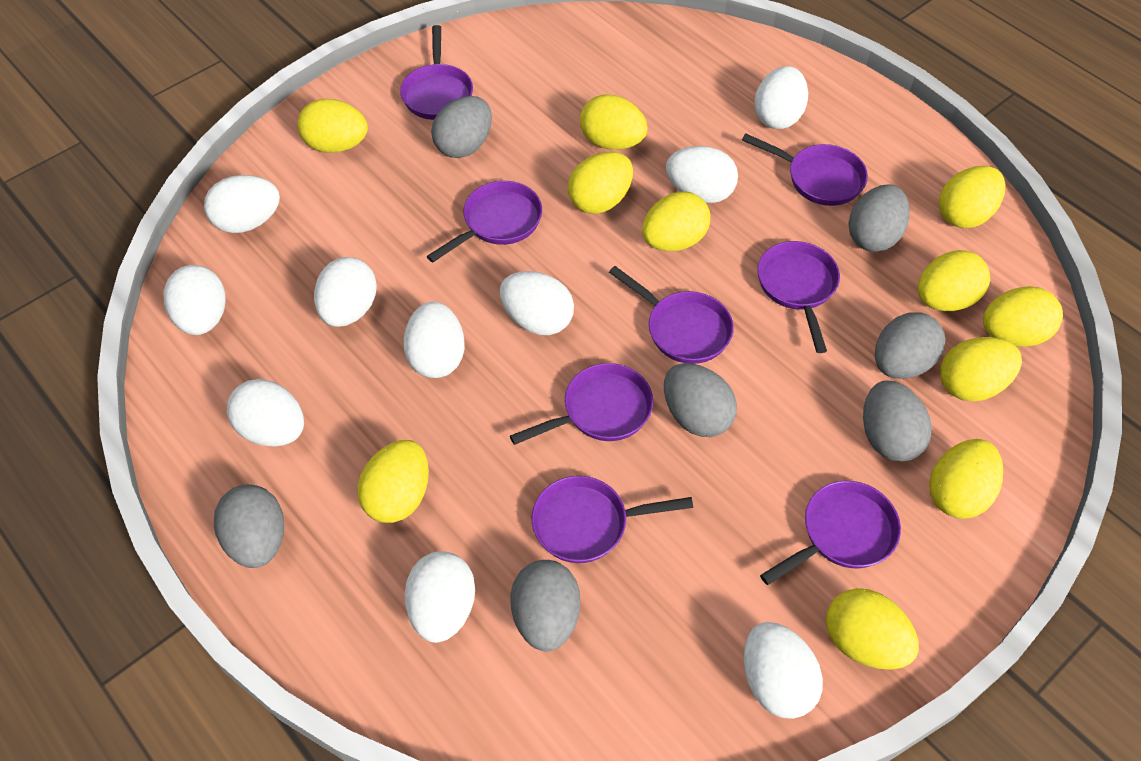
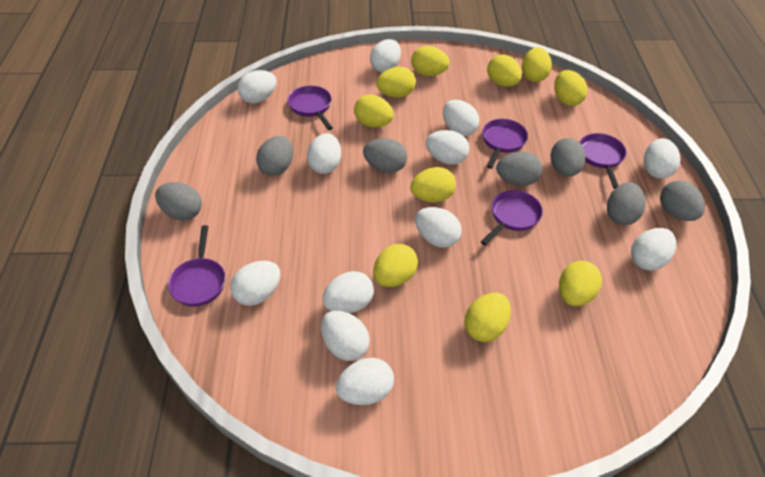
purple pan: [400,25,473,120] [427,181,542,263] [510,363,653,445] [532,476,693,563] [609,266,734,364] [742,134,868,206] [757,241,840,353] [760,481,901,585] = 8 -> [168,225,225,306] [288,86,333,130] [481,190,543,246] [482,119,528,169] [580,133,626,189] = 5
white egg: [164,265,226,335] [204,175,280,233] [227,379,304,447] [314,257,377,327] [403,302,465,378] [404,551,475,643] [500,271,574,335] [666,146,738,203] [744,622,823,719] [754,66,808,129] = 10 -> [230,261,281,306] [237,70,276,103] [307,133,341,174] [321,310,370,361] [322,271,374,313] [336,358,394,405] [370,39,401,73] [415,207,462,248] [425,130,469,165] [443,100,479,136] [631,228,676,271] [644,138,680,179] = 12
yellow egg: [298,99,368,153] [357,440,429,523] [568,152,633,214] [580,95,648,150] [642,192,710,251] [826,588,919,670] [918,250,990,311] [929,439,1003,519] [939,166,1006,228] [940,337,1022,401] [983,286,1063,347] = 11 -> [354,95,394,127] [373,244,418,287] [376,67,416,98] [410,167,456,203] [411,46,450,76] [464,293,511,342] [487,54,522,87] [522,47,552,82] [554,70,588,106] [559,261,602,306] = 10

